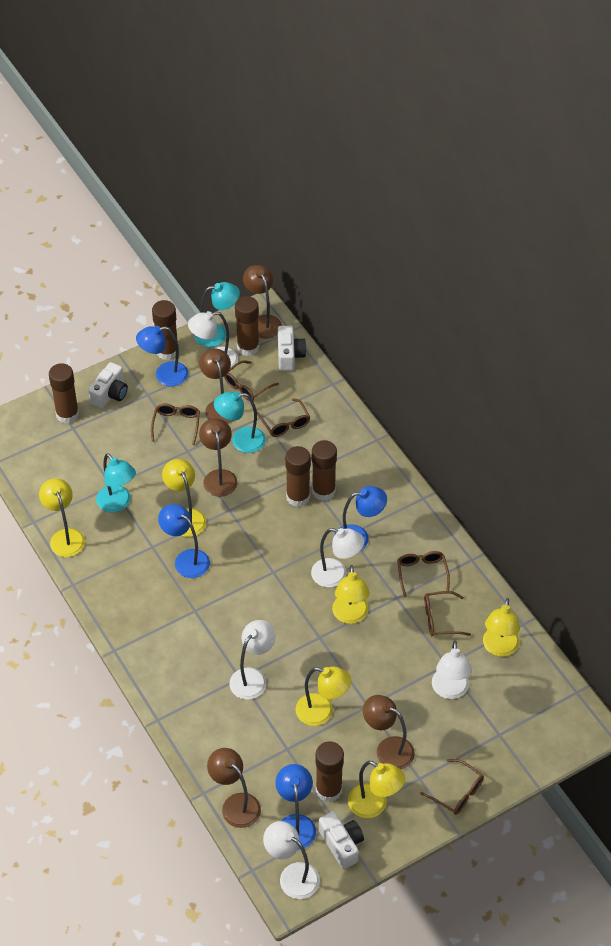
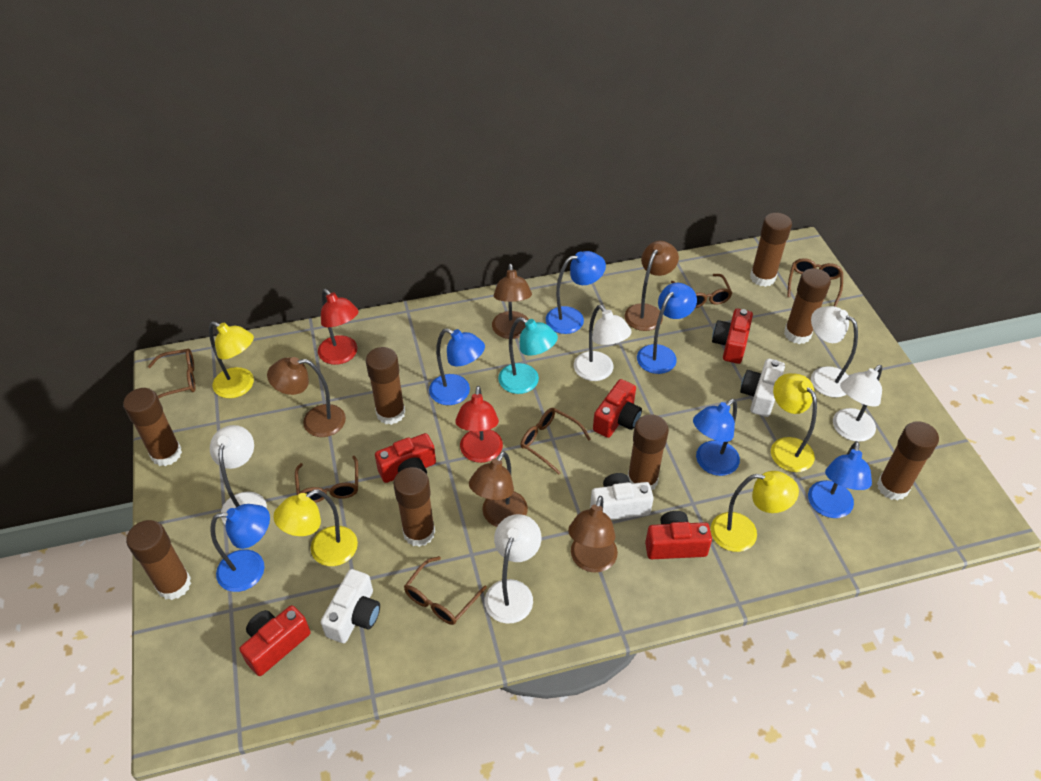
blue lamp: [136,326,188,387] [158,504,210,578] [275,764,316,850] [334,486,387,551] = 4 -> [210,504,270,592] [429,328,485,405] [546,251,606,334] [637,283,697,374] [693,399,740,476] [808,441,872,518] = 6
brown glue stick: [49,363,79,424] [152,300,177,360] [235,296,259,356] [285,446,311,507] [312,440,337,501] [315,741,344,802] = 6 -> [123,388,182,466] [126,520,191,600] [366,347,405,425] [393,467,435,547] [628,414,669,490] [750,213,792,287] [784,268,831,344] [877,421,939,501] = 8
red camera: none = 0 -> [239,605,311,676] [375,433,436,483] [593,379,642,438] [645,511,712,559] [712,308,753,364] = 5
red lamp: none = 0 -> [318,289,359,365] [455,386,503,463] = 2
turquoise lamp: [96,453,136,512] [194,282,240,347] [214,392,266,453] = 3 -> [498,317,558,394] = 1
yellow lamp: [39,478,85,557] [162,459,206,537] [296,666,351,726] [332,565,370,624] [348,761,405,818] [483,598,520,657] = 6 -> [209,321,254,398] [273,489,358,566] [710,471,799,552] [771,373,817,472] = 4

